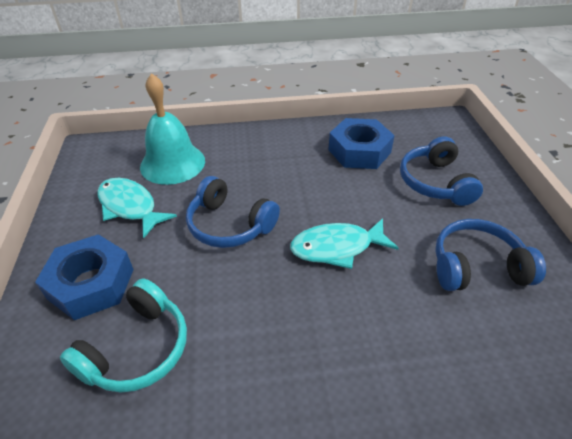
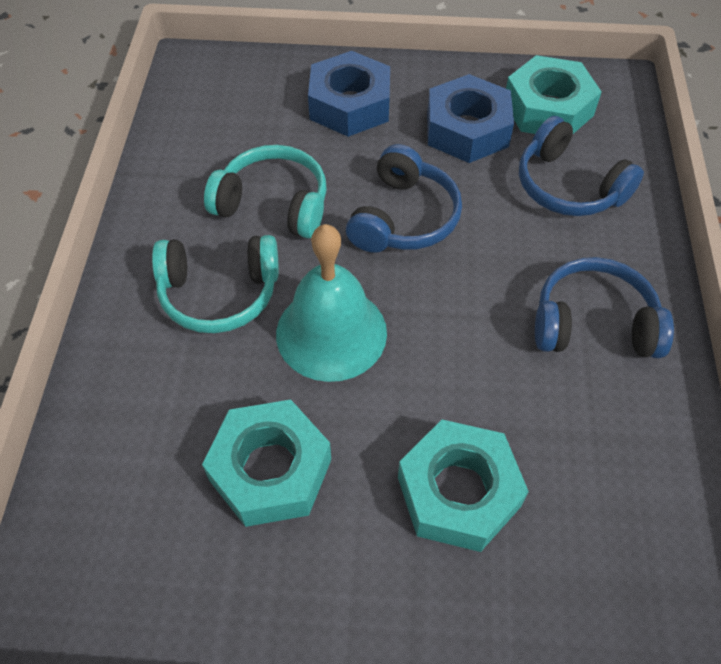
turquoise fish: [97,178,177,238] [290,218,399,269] = 2 -> none = 0
turquoise headphones: [60,278,187,393] = 1 -> [152,235,279,333] [204,145,327,238] = 2
turquoise nut: none = 0 -> [202,400,331,527] [398,420,529,552] [506,55,602,134] = 3

